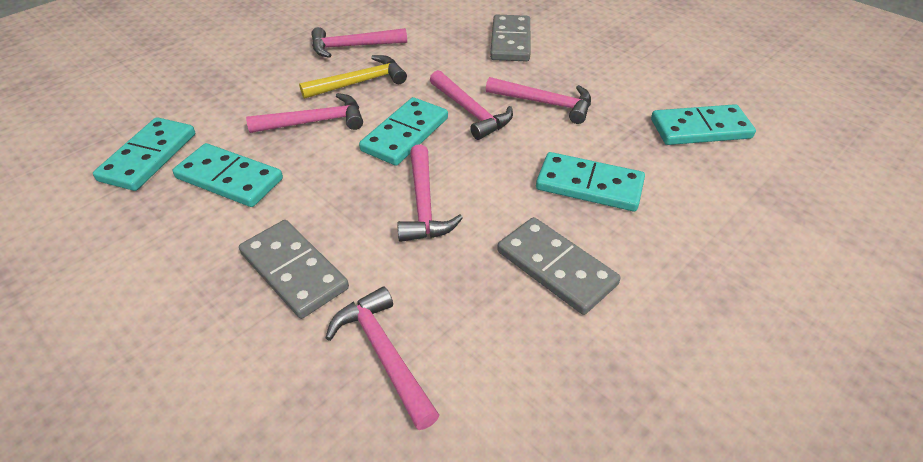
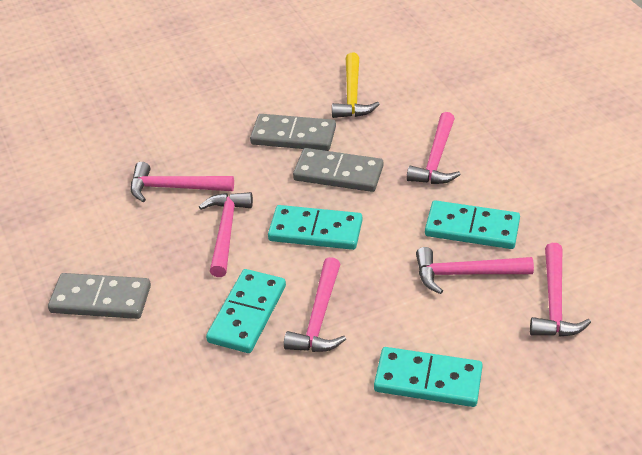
turquoise domino: [93,117,195,191] [173,143,283,207] [359,97,448,166] [536,152,645,211] [651,104,756,145] = 5 -> [206,269,286,353] [268,205,362,250] [374,347,483,407] [425,200,520,249] = 4

